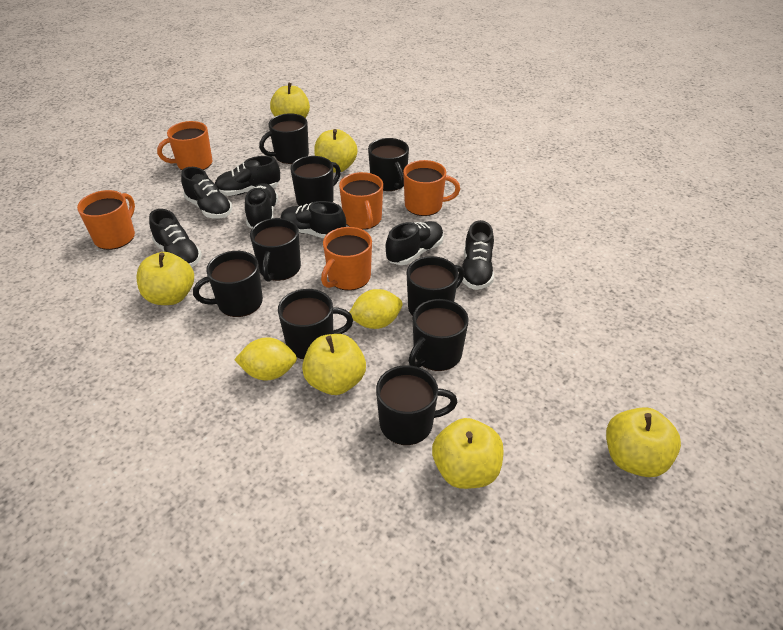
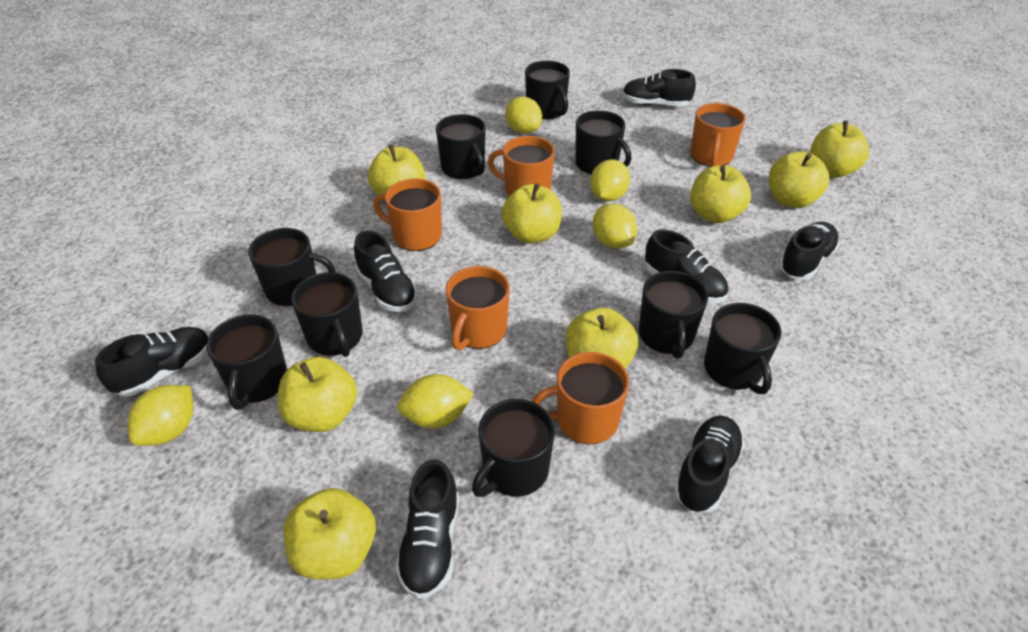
yellow apple: [136,252,194,305] [270,83,310,118] [302,334,366,395] [314,129,358,173] [432,418,503,489] [606,407,681,477] = 6 -> [278,357,357,432] [283,488,376,580] [368,144,425,195] [502,183,562,244] [566,308,638,369] [690,166,751,223] [769,152,829,208] [810,121,869,178] = 8
yellow lemon: [234,337,297,381] [349,289,403,329] = 2 -> [128,385,193,446] [397,374,474,428] [505,96,542,134] [590,159,630,201] [592,204,637,248] = 5

